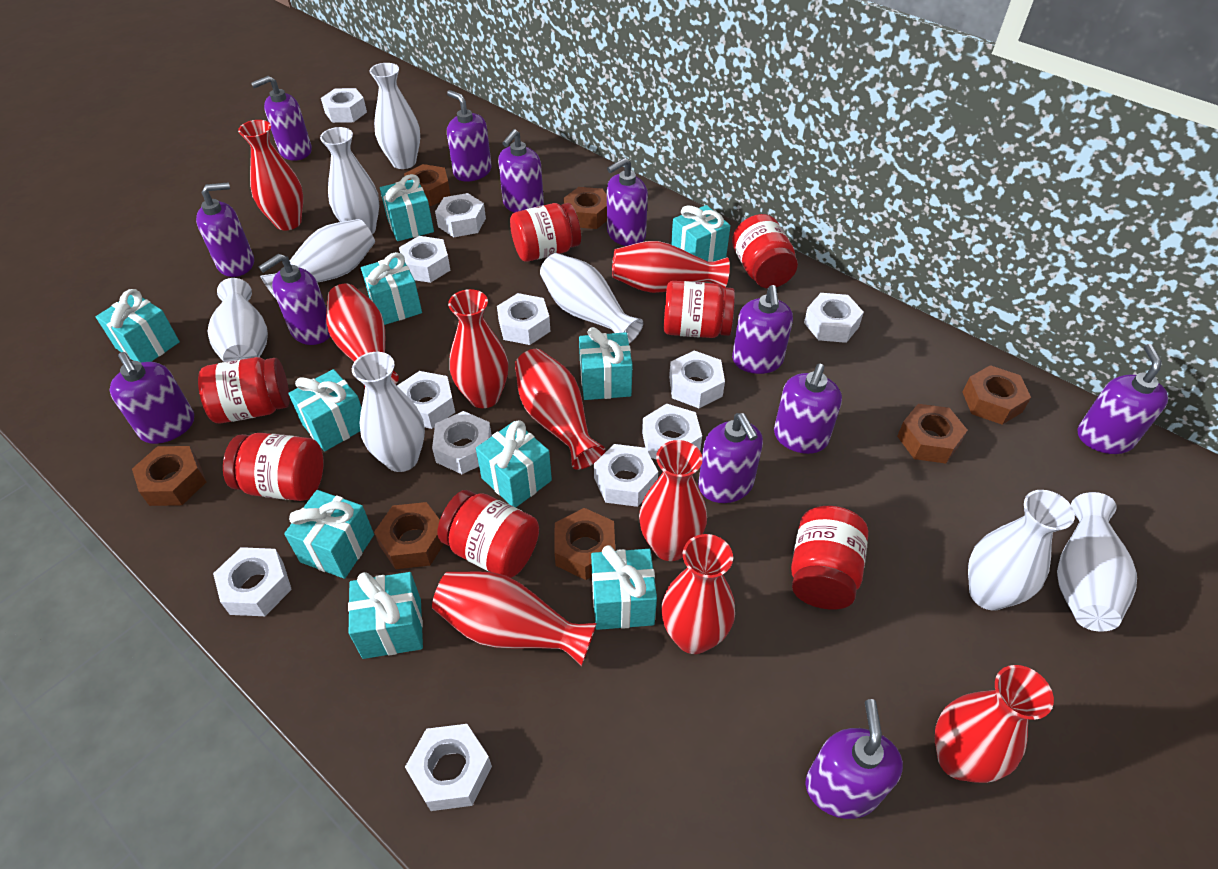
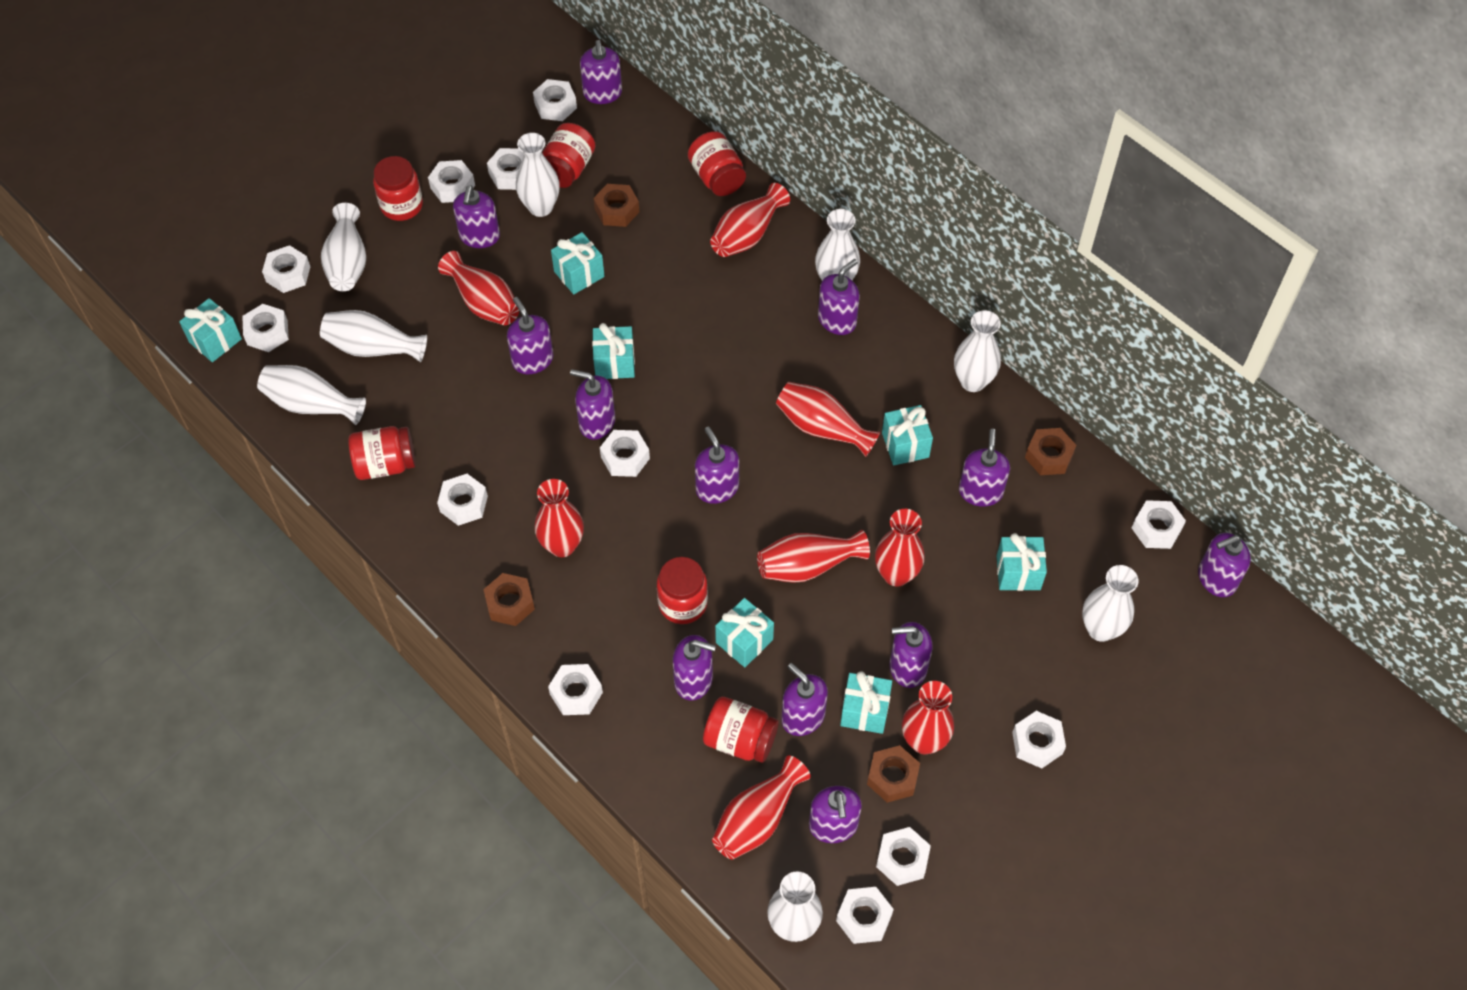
brown nut: [132,446,206,506] [374,502,444,569] [404,164,451,206] [554,508,615,580] [563,187,607,229] [897,404,968,464] [963,365,1031,425] = 7 -> [483,573,535,626] [593,184,639,227] [867,745,920,803] [1025,428,1076,475] = 4
red jar: [198,357,290,424] [223,433,324,501] [438,490,539,578] [510,203,581,262] [664,281,735,338] [732,214,798,288] [791,506,868,610] = 7 -> [348,426,416,480] [373,156,423,221] [542,123,595,188] [657,557,708,624] [688,131,746,196] [703,697,779,763] = 6
red vase: [238,120,303,230] [326,284,399,388] [432,571,597,666] [448,289,508,408] [515,349,606,470] [612,241,730,293] [639,440,707,561] [662,534,735,654] [935,665,1054,783] = 9 -> [438,251,519,325] [534,479,584,557] [710,183,790,257] [712,755,811,859] [757,530,870,583] [776,382,880,457] [875,509,925,587] [902,681,954,754] = 8
turquoise gift: [96,289,180,363] [284,490,374,579] [288,369,362,451] [348,572,423,659] [361,252,422,325] [380,174,434,241] [476,420,552,507] [579,327,632,400] [591,545,657,630] [671,205,731,262] = 10 -> [179,298,242,362] [551,232,605,294] [592,323,635,379] [715,598,774,667] [840,671,892,734] [882,405,933,465] [996,533,1047,591] = 7

